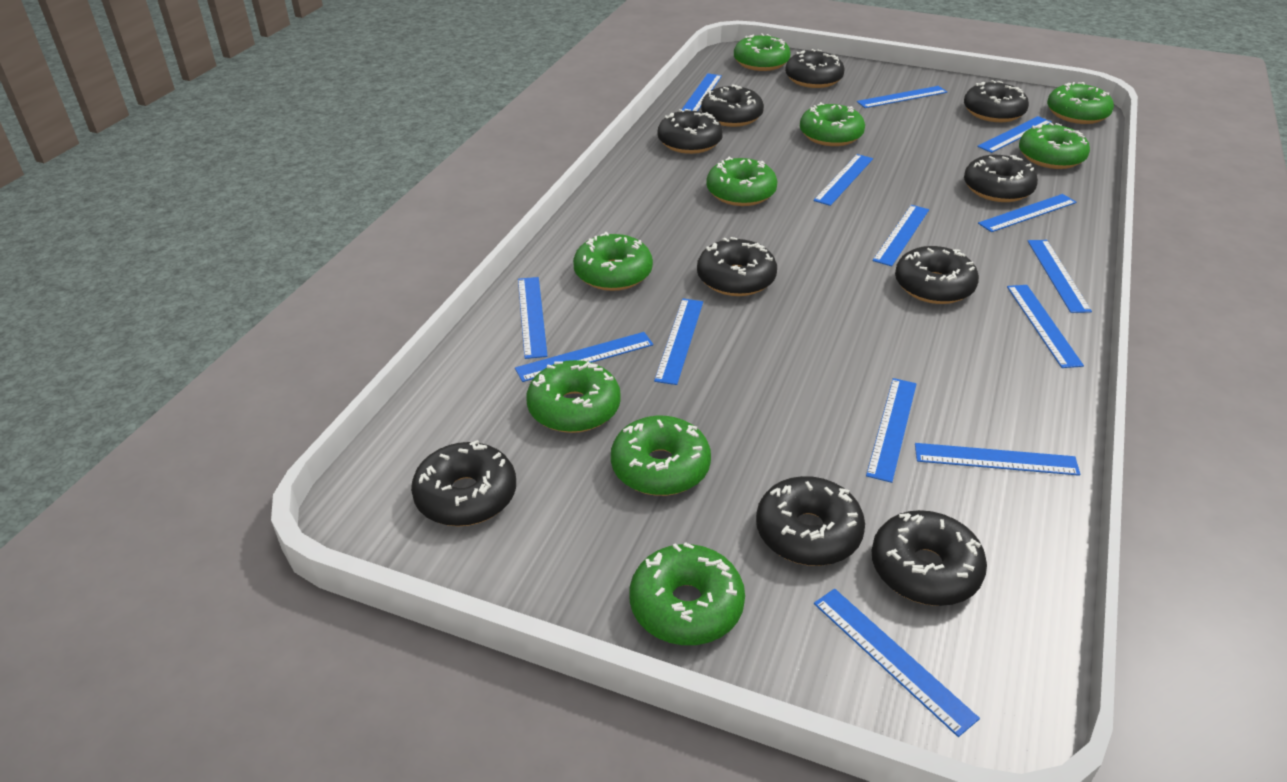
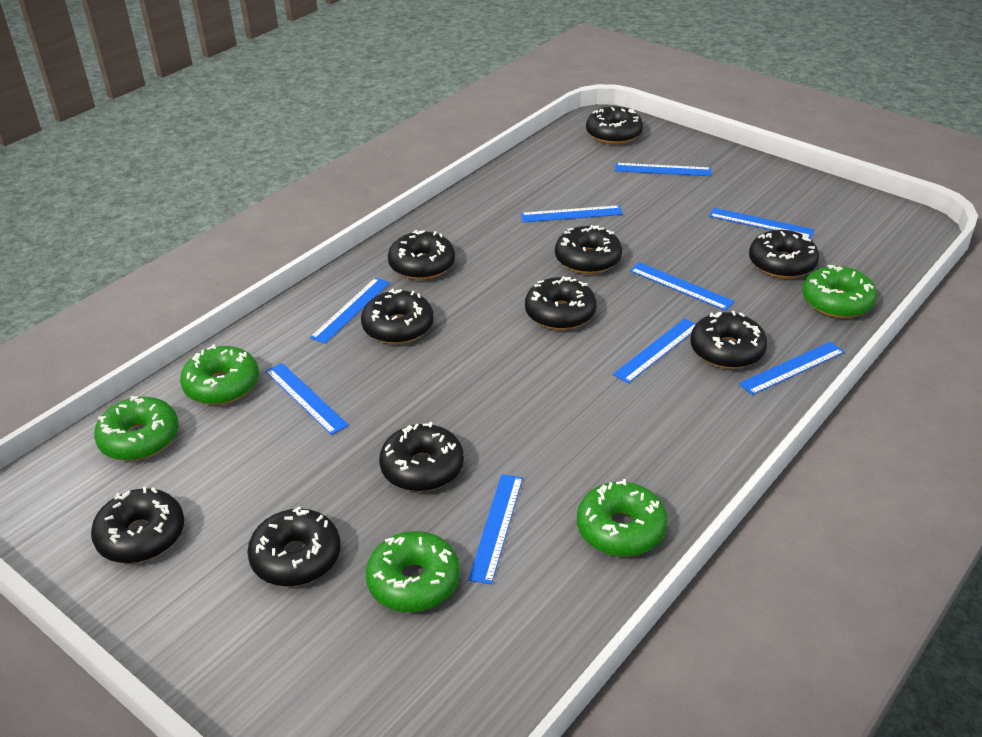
blue ruler: [515,332,653,382] [518,277,548,359] [654,299,703,385] [682,73,722,111] [814,154,873,206] [814,589,980,737] [857,86,947,108] [866,378,917,483] [873,205,929,266] [915,443,1080,476] [977,116,1052,153] [978,194,1077,232] [1007,285,1084,368] [1028,240,1092,313] = 14 -> [265,363,349,435] [310,277,390,344] [468,474,523,584] [521,205,623,222] [613,319,696,383] [615,163,711,176] [630,262,735,311] [709,208,815,239] [739,342,844,395] = 9
green donut: [526,360,621,433] [573,232,653,291] [611,416,711,496] [630,542,745,645] [706,157,778,206] [734,33,791,71] [800,102,865,146] [1019,122,1090,169] [1047,82,1114,124] = 9 -> [94,396,179,461] [180,344,259,405] [366,531,460,612] [577,479,668,557] [802,265,877,318] = 5

